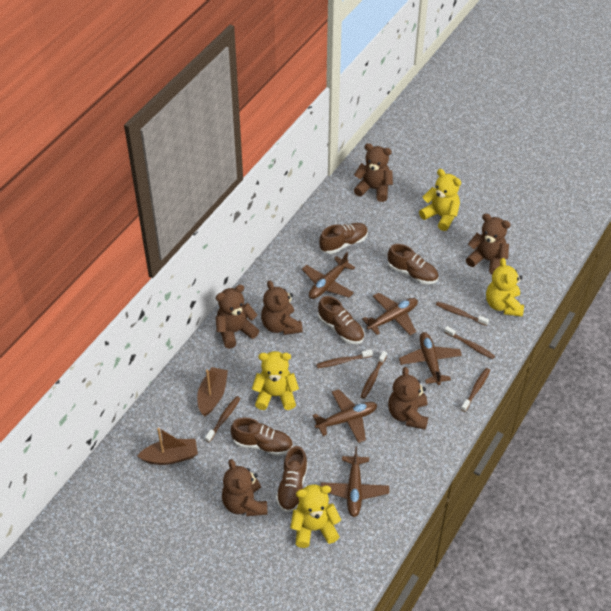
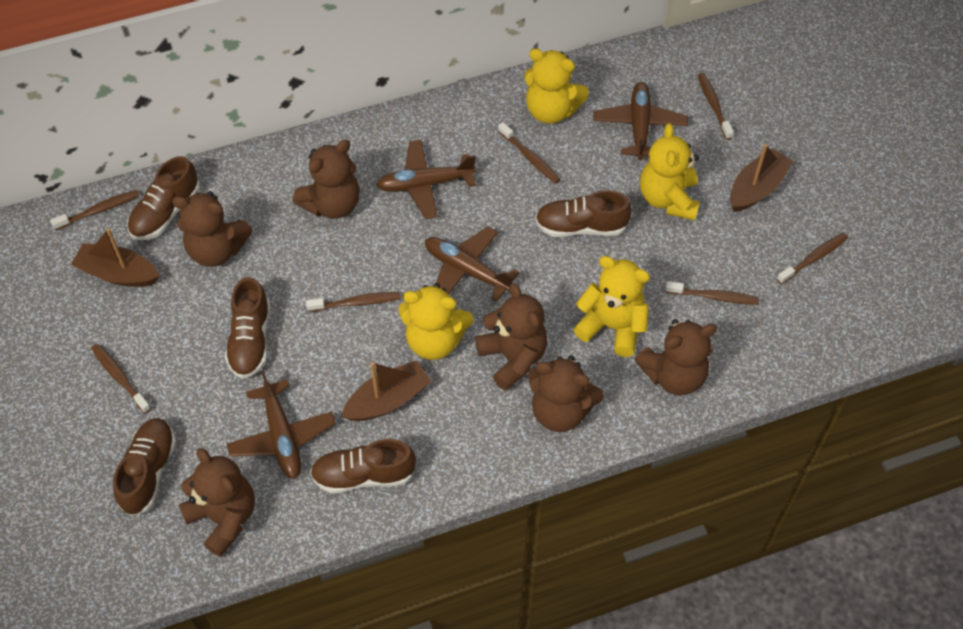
brown boat: [137,428,198,465] [197,367,228,416] = 2 -> [71,228,159,287] [341,360,431,421] [730,144,793,212] = 3
brown plane: [302,252,355,299] [312,389,377,443] [320,447,389,517] [362,293,418,335] [399,332,462,385] = 5 -> [227,371,336,479] [377,140,476,219] [425,226,520,301] [593,82,688,160] = 4
brown toothbrush: [205,396,240,442] [316,349,373,368] [360,351,387,399] [436,302,489,326] [444,326,495,359] [461,368,490,412] = 6 -> [50,190,140,230] [91,344,151,413] [306,292,401,312] [498,122,561,184] [665,281,759,305] [698,73,734,140] [777,233,848,284] = 7

